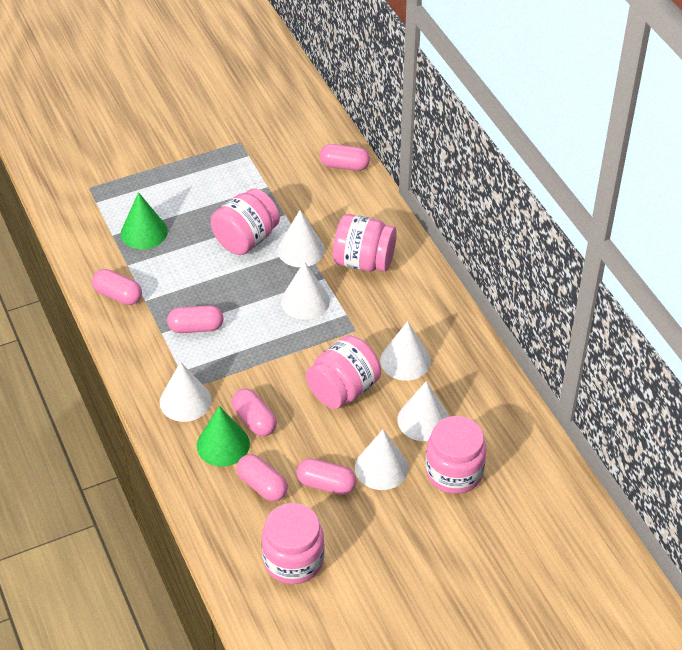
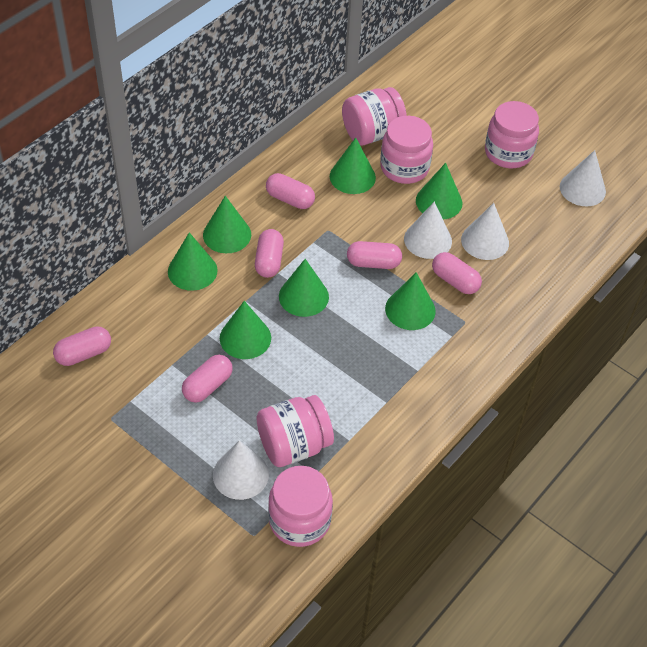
green cone: [120,192,168,249] [197,406,250,467] = 2 -> [168,232,218,291] [203,196,251,253] [220,301,271,359] [279,259,329,317] [330,137,376,194] [385,272,436,330] [416,163,462,219] = 7
white cone: [160,362,211,422] [277,210,325,267] [281,261,330,320] [355,430,408,490] [380,321,431,381] [397,381,449,441] = 6 -> [213,440,269,500] [404,202,452,259] [461,203,509,260] [560,150,606,206] = 4

